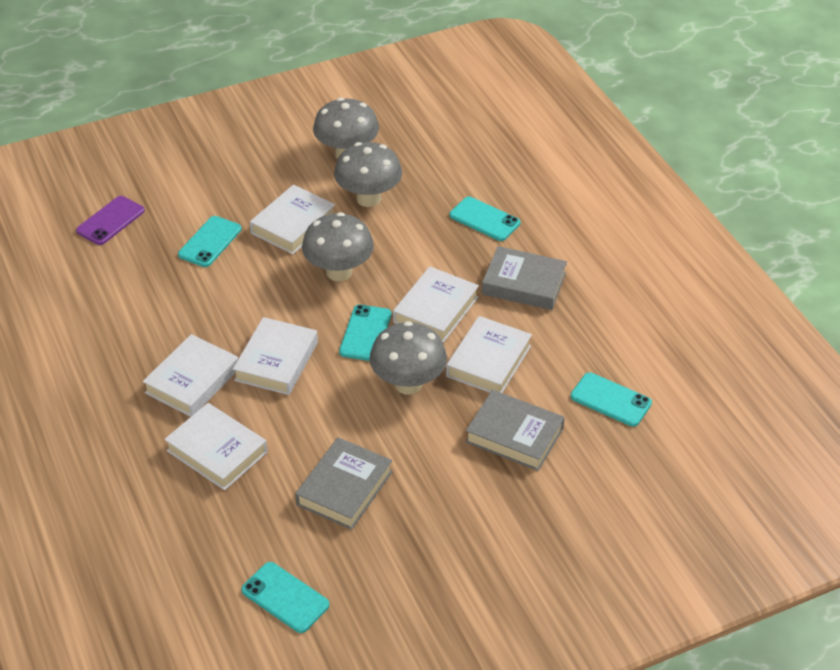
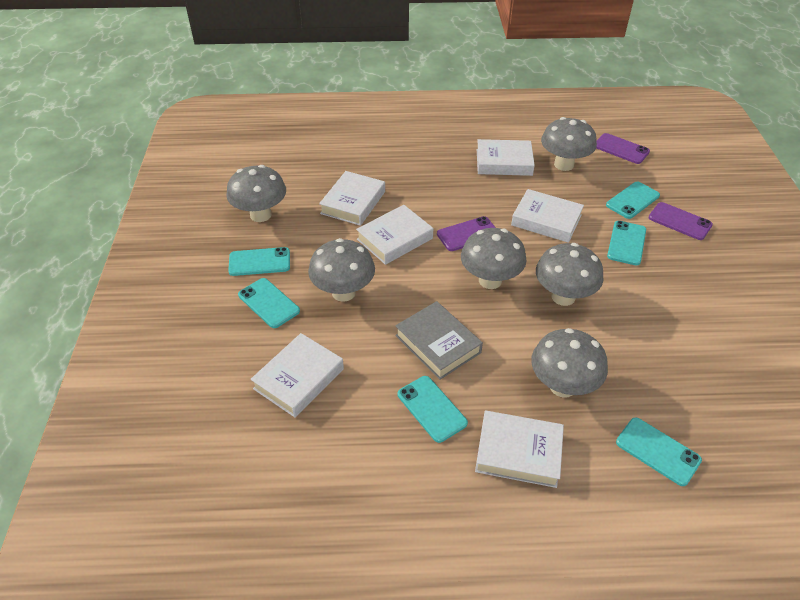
grey book: [295,437,393,530] [466,390,565,471] [482,246,567,310] = 3 -> [395,301,483,380] = 1
grey mushroom: [302,212,374,281] [313,98,379,159] [334,142,402,207] [369,321,447,395] = 4 -> [226,165,286,222] [308,238,375,302] [461,228,527,289] [531,328,608,397] [536,243,604,306] [541,117,597,171] = 6
purple phone: [76,196,145,245] = 1 -> [437,216,496,251] [596,133,650,164] [648,202,713,240] = 3
turquoise phone: [178,216,242,267] [242,562,329,633] [339,305,392,361] [450,197,520,241] [571,372,652,427] = 5 -> [228,247,290,276] [238,278,300,328] [398,376,468,443] [606,182,660,219] [607,221,646,265] [616,417,702,486] = 6

